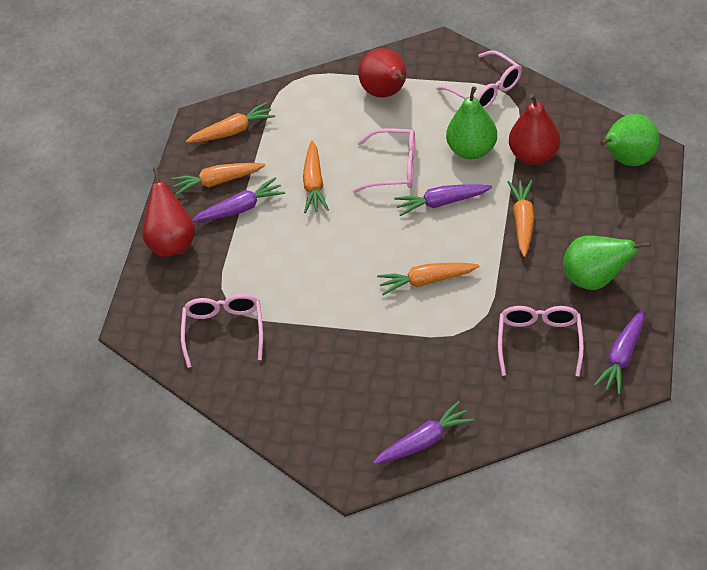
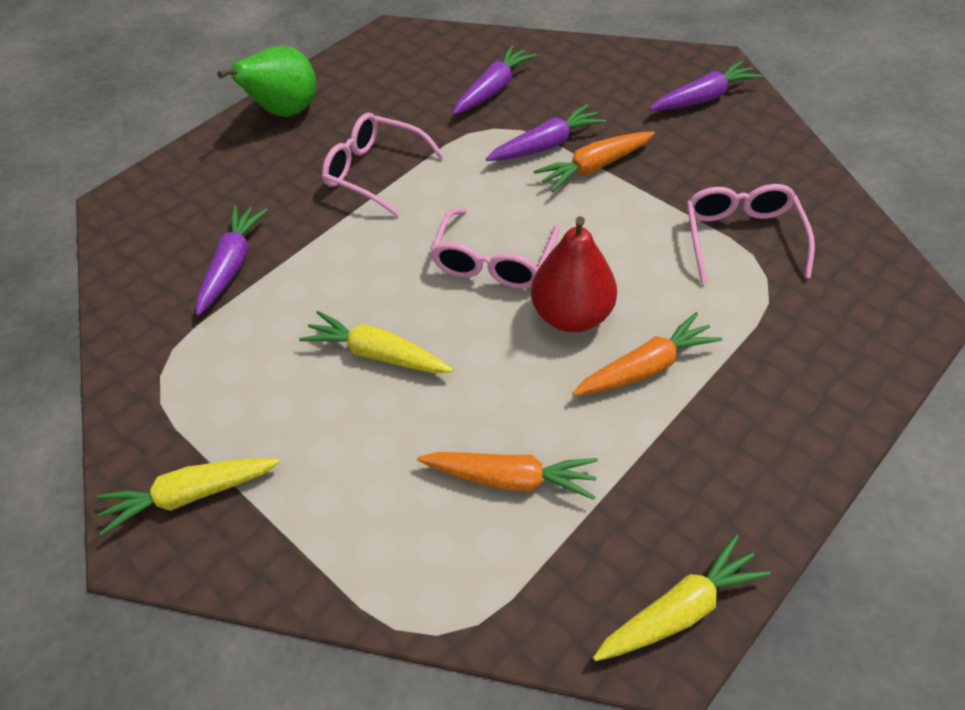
green pear: [446,86,497,159] [563,235,650,290] [600,114,659,166] = 3 -> [217,46,316,117] = 1
orange carrot: [171,163,266,196] [186,102,275,143] [303,141,329,213] [377,263,479,295] [508,180,534,257] = 5 -> [417,452,598,500] [534,132,655,192] [572,312,722,396] = 3
pink glasses: [181,294,263,368] [353,129,415,193] [436,50,522,109] [498,306,584,376] = 4 -> [322,113,445,216] [430,208,559,289] [687,184,815,283] = 3
red pear: [142,168,195,257] [358,48,407,97] [509,94,560,165] = 3 -> [531,216,617,332] = 1
yellow carrot: none = 0 -> [97,458,280,536] [299,311,453,374] [593,534,771,661] = 3

